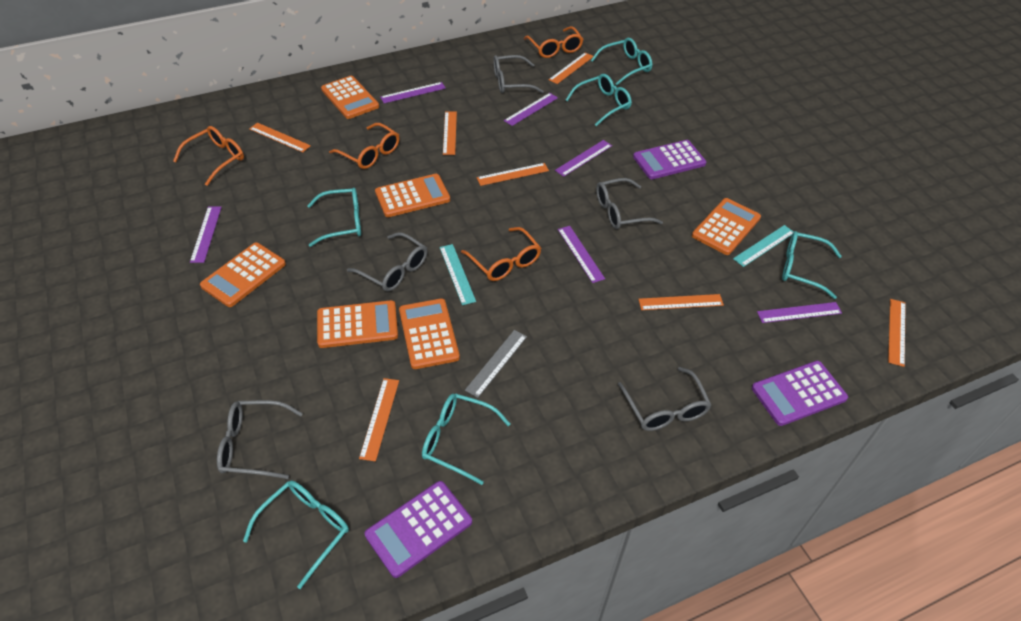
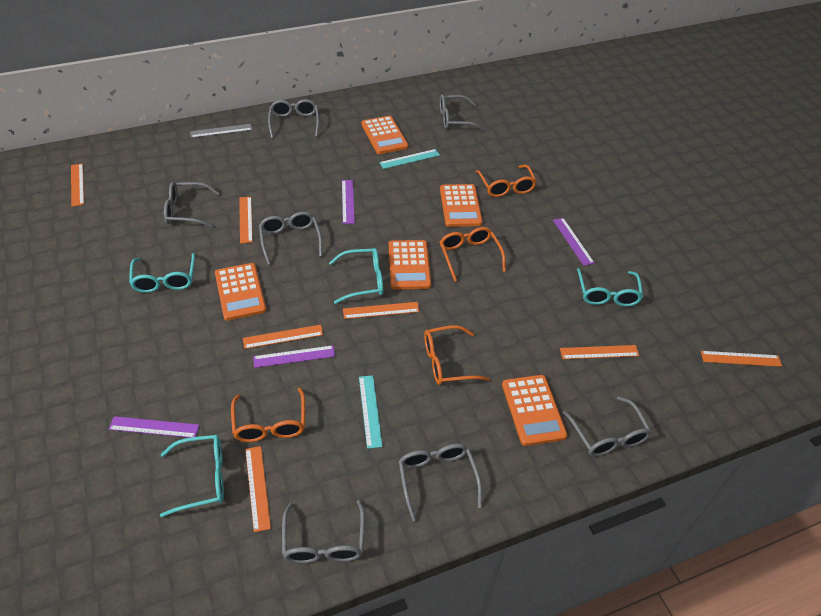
grey glasses: [217,400,303,479] [347,232,427,291] [493,55,544,93] [596,178,663,229] [618,367,711,431] = 5 -> [164,182,220,228] [259,212,322,265] [268,99,319,138] [282,500,365,563] [399,444,482,521] [440,94,484,131] [563,396,652,456] = 7
orange calculator: [200,242,286,307] [317,300,398,348] [321,76,379,119] [375,174,450,217] [399,298,460,369] [692,198,761,255] = 6 -> [215,263,266,321] [361,116,408,154] [389,240,431,289] [440,184,483,227] [502,375,567,446] = 5
purple calculator: [365,481,472,578] [633,140,706,179] [752,361,848,426] = 3 -> none = 0
purple ruler: [190,206,222,263] [380,82,446,103] [504,93,558,126] [555,140,612,177] [558,226,605,283] [757,302,842,323] = 6 -> [109,416,199,438] [253,345,335,368] [342,180,355,224] [553,218,595,266] = 4
turquoise glasses: [243,481,349,589] [307,188,361,247] [422,393,510,485] [566,74,632,126] [591,38,652,85] [782,231,842,299] = 6 -> [129,253,195,293] [160,435,224,517] [329,248,383,304] [577,268,643,307] = 4

